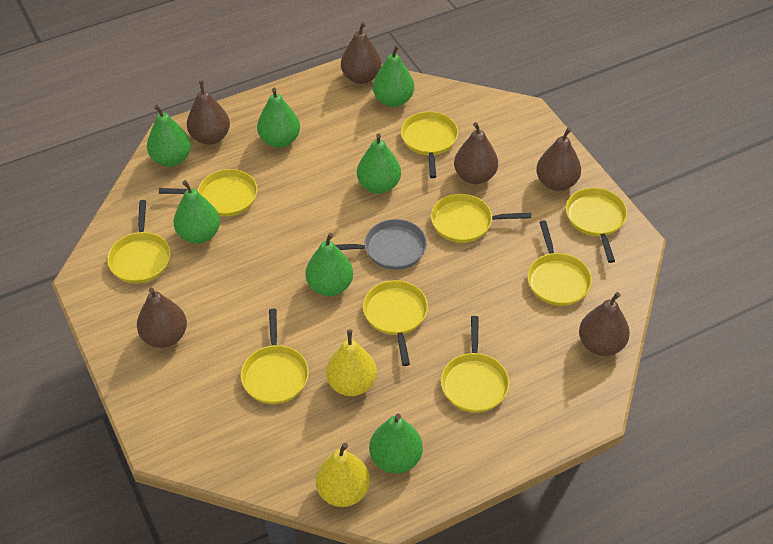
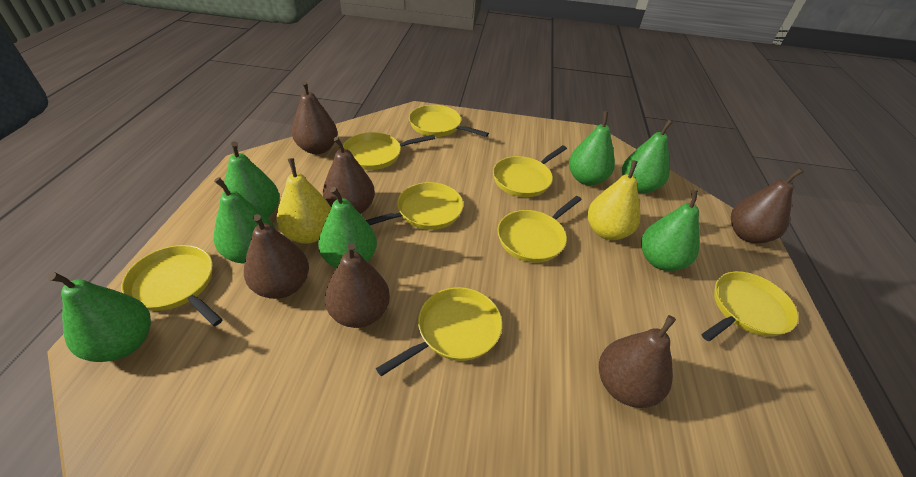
grey pan: [335,219,427,270] = 1 -> none = 0
yellow pan: [107,200,171,283] [159,169,258,216] [241,309,309,404] [363,280,428,366] [401,111,458,178] [431,194,531,243] [441,316,510,413] [528,221,592,306] [566,188,627,263] = 9 -> [121,245,223,326] [343,132,435,170] [366,182,464,230] [376,287,502,376] [409,105,489,137] [493,145,567,197] [498,196,582,263] [702,271,799,341] = 8

